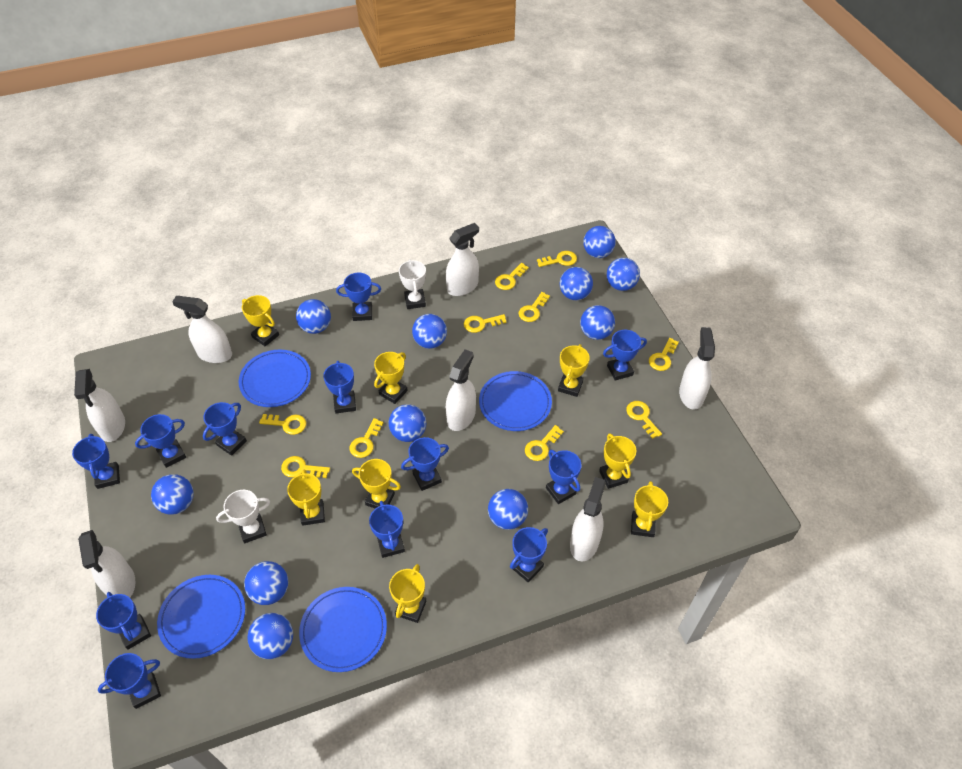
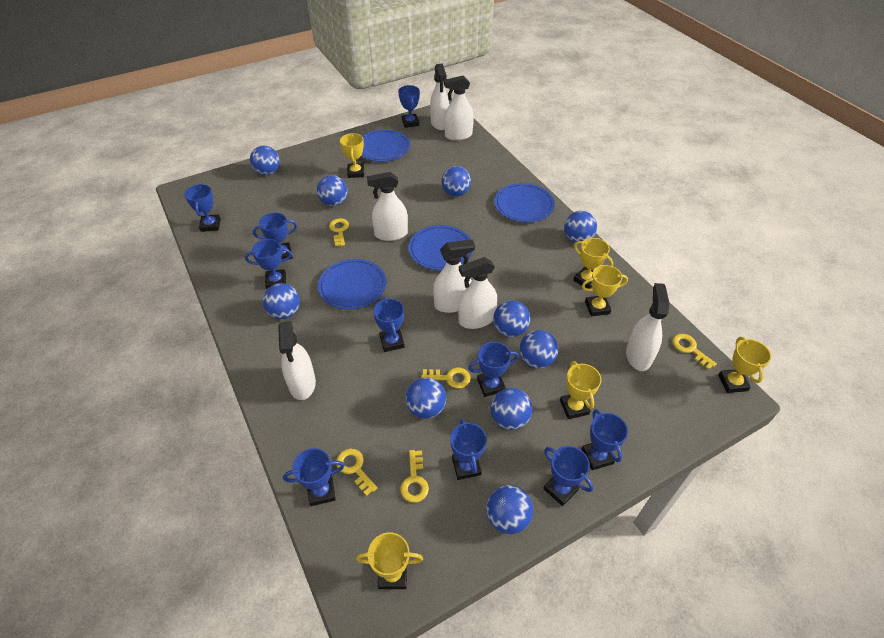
blue ball: [151,474,194,515] [244,561,288,605] [247,613,293,659] [296,299,331,334] [389,404,427,442] [412,314,447,349] [488,489,528,530] [560,267,593,300] [580,305,615,340] [583,226,616,258] [607,258,640,291] = 11 -> [250,146,280,175] [263,283,300,319] [317,175,347,206] [405,377,446,419] [441,166,471,197] [486,485,533,534] [491,388,532,430] [493,300,530,337] [519,330,558,368] [564,211,597,242] = 10
blue trophy: [72,434,120,489] [96,592,151,650] [98,653,161,709] [135,414,186,468] [203,402,247,456] [323,361,356,413] [336,273,381,321] [369,501,405,558] [401,437,449,491] [510,527,548,582] [546,450,581,504] [603,330,647,381] = 12 -> [184,184,221,232] [245,239,292,289] [253,213,297,259] [283,448,345,506] [373,297,405,352] [398,85,420,128] [450,419,487,480] [468,342,519,397] [543,446,593,506] [581,409,628,470] = 10
white trophy: [216,490,270,543] [399,259,426,309] = 2 -> none = 0
yellow key: [259,414,306,435] [281,456,330,478] [349,418,383,458] [464,314,507,333] [495,263,529,290] [518,292,550,322] [525,425,564,461] [537,251,577,267] [626,401,662,439] [649,338,679,371] = 10 -> [329,218,349,246] [336,449,377,496] [400,450,429,503] [421,368,471,388] [672,334,717,370] = 5
yellow trophy: [242,295,279,346] [287,470,325,526] [352,459,401,508] [374,352,408,404] [389,564,426,623] [558,344,590,397] [599,433,636,489] [631,481,668,537] = 8 -> [340,133,364,178] [356,532,423,589] [560,361,602,419] [573,238,613,289] [582,265,628,316] [718,337,771,393] = 6

